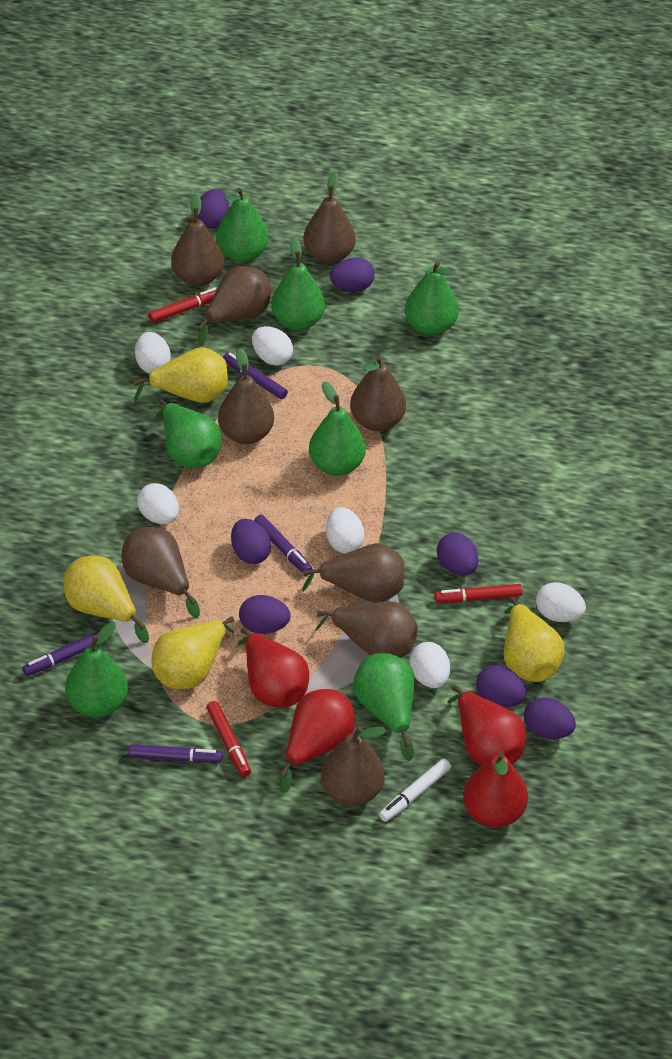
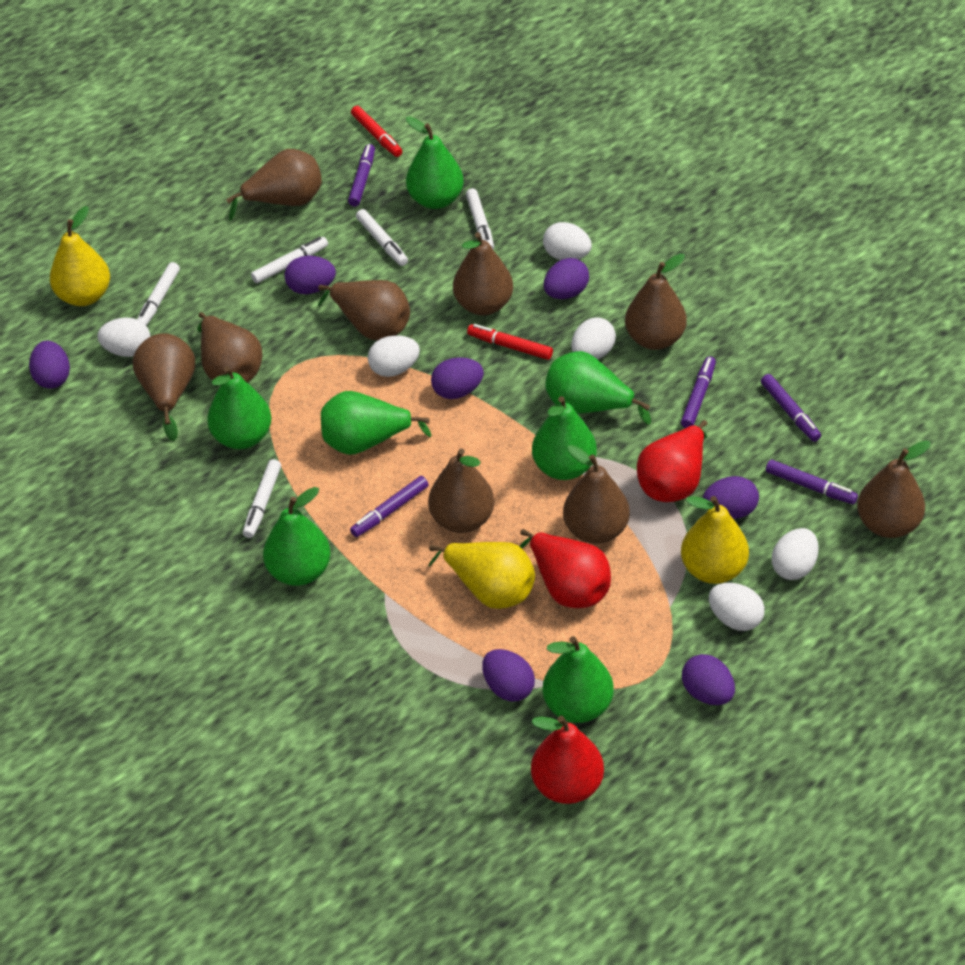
purple marker: [22,630,106,676] [129,744,222,763] [223,352,288,399] [254,515,312,573] = 4 -> [348,144,375,207] [350,476,429,537] [681,356,716,428] [761,374,821,442] [766,459,858,504] = 5
red marker: [149,288,217,323] [206,701,251,777] [435,584,523,603] = 3 -> [351,106,402,157] [467,324,553,360] = 2
red pear: [238,627,309,708] [280,689,355,793] [448,685,526,765] [463,751,528,828] = 4 -> [520,529,611,608] [531,716,604,804] [637,420,707,502] = 3
white marker: [379,759,451,822] = 1 -> [137,262,180,326] [243,459,281,538] [251,237,328,283] [356,209,408,266] [466,188,494,249] = 5
yellow pear: [63,556,149,643] [134,347,228,403] [151,616,234,689] [504,597,564,682] = 4 -> [50,206,110,306] [428,542,535,609] [681,496,749,584] = 3

